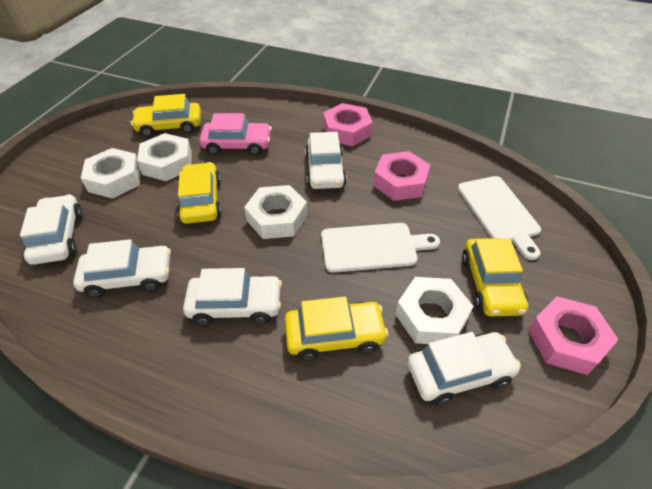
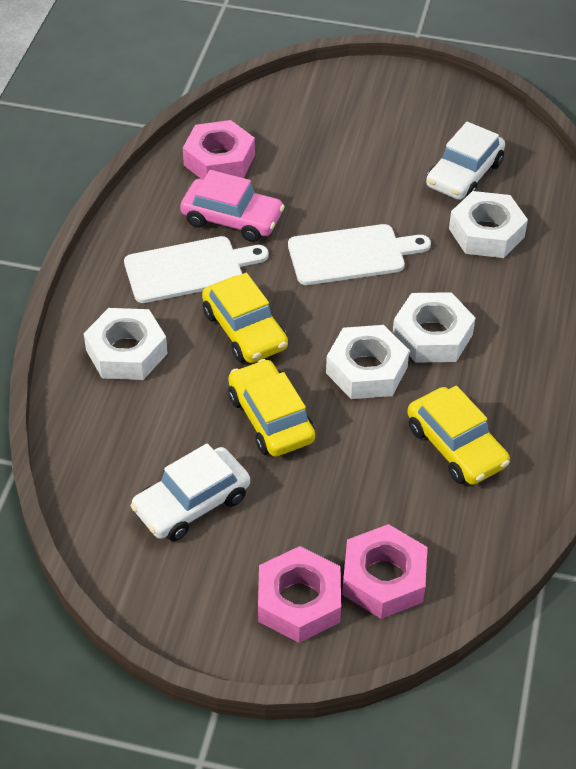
white car: [20,194,83,265] [73,239,171,298] [183,268,282,326] [305,132,347,189] [407,332,521,406] = 5 -> [130,443,250,541] [426,122,505,200] = 2
yellow car: [131,94,201,137] [177,162,222,224] [285,296,388,361] [462,238,528,316] = 4 -> [202,273,288,363] [228,359,315,457] [407,386,510,485] = 3

